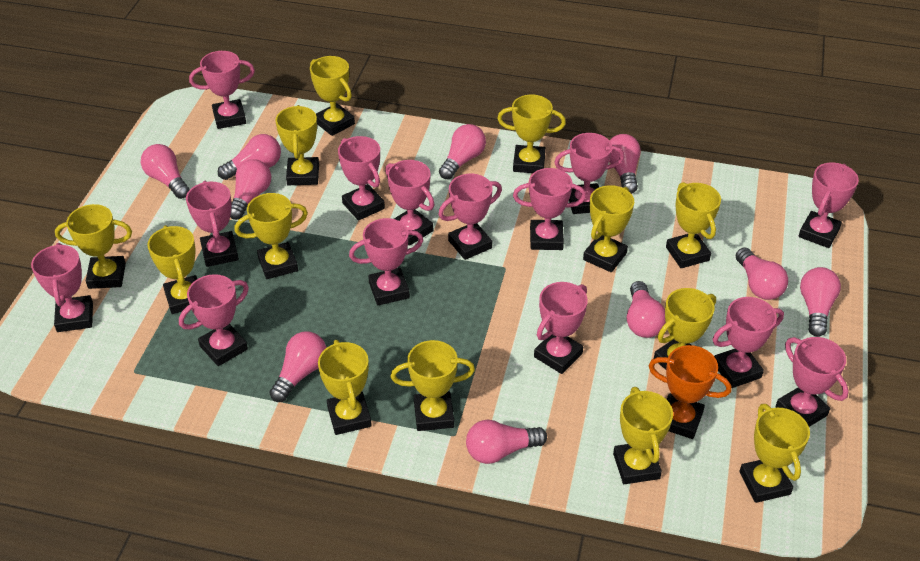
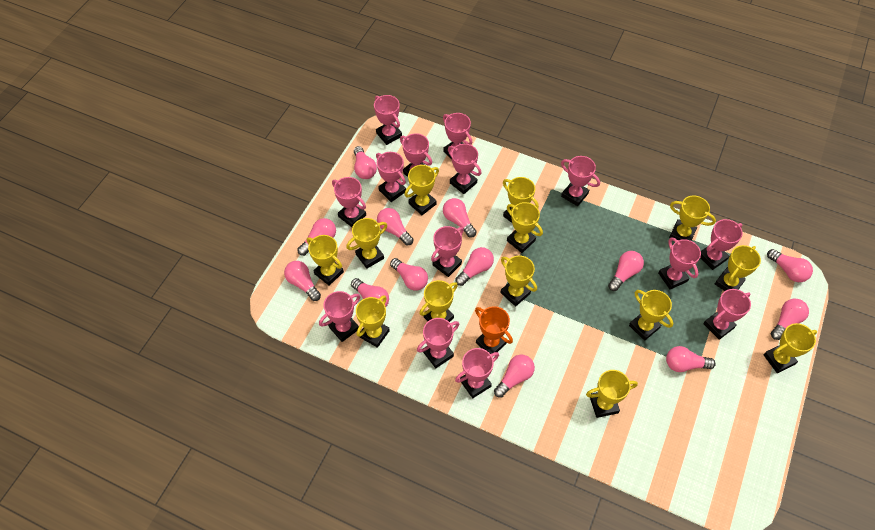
pink light bulb: [141,144,190,199] [218,134,281,180] [230,159,271,220] [269,331,326,402] [439,124,486,179] [466,420,547,464] [609,134,641,194] [627,281,666,338] [736,248,788,300] [800,267,841,337] = 10 -> [284,261,321,301] [297,218,336,256] [351,278,389,307] [354,146,377,179] [377,208,413,245] [390,258,428,291] [443,198,477,238] [455,247,494,286] [494,354,535,398] [608,251,644,291] [666,346,716,372] [767,249,813,282] [771,299,809,340] = 13

